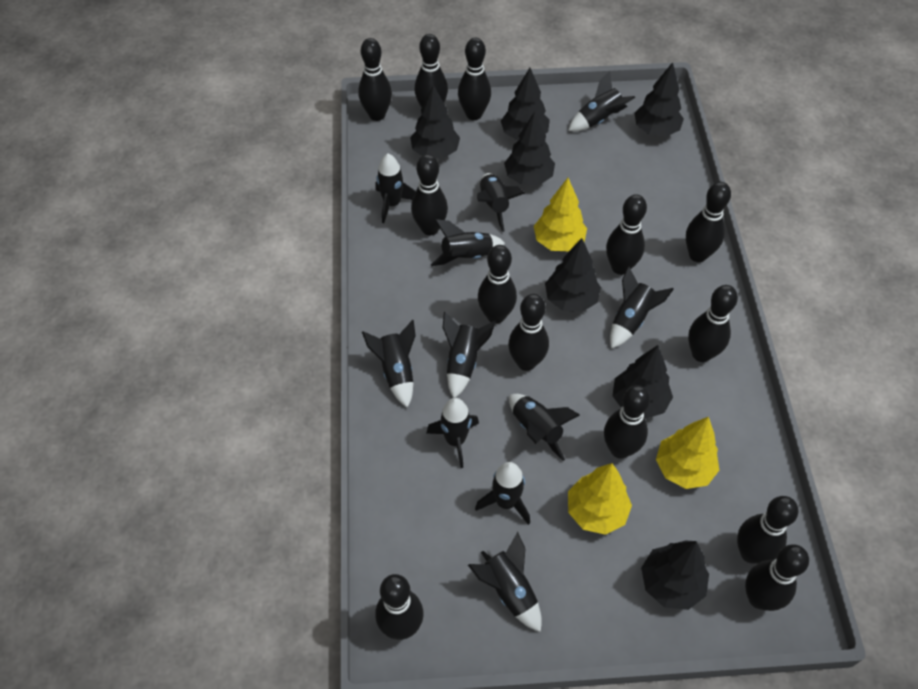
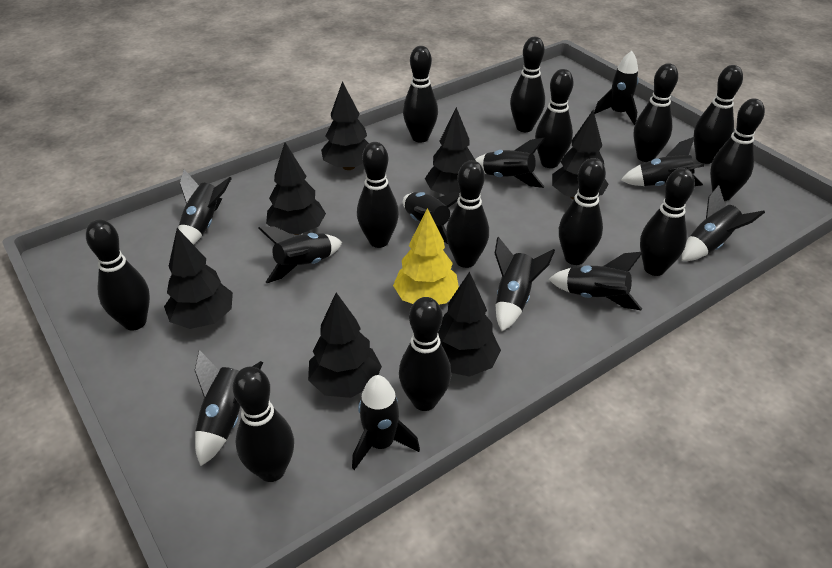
yellow tree: [534,178,587,252] [568,463,632,535] [656,417,719,489] = 3 -> [393,208,459,305] = 1

